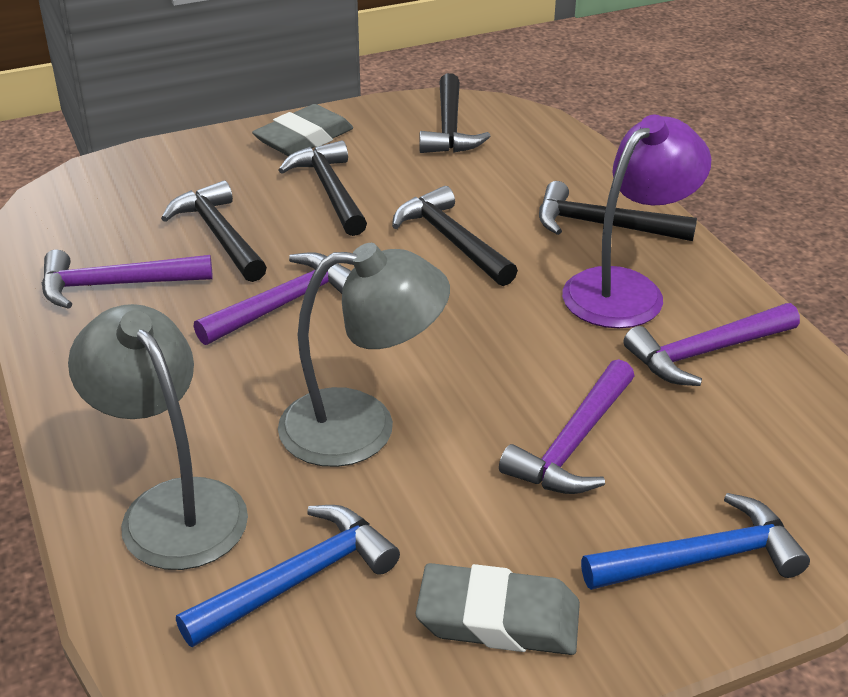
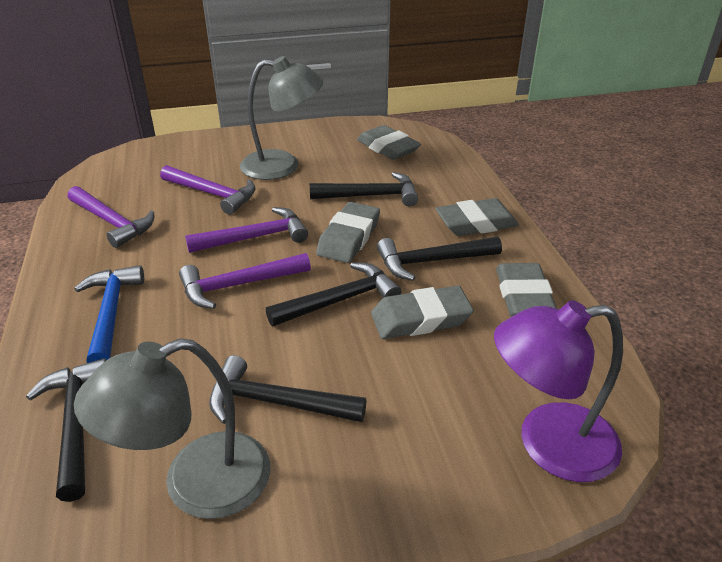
blue hammer: [176,505,400,647] [581,493,810,590] = 2 -> [74,265,144,363] = 1
grey eraser: [252,104,353,156] [416,563,580,655] = 2 -> [316,202,380,263] [357,125,421,160] [371,286,474,339] [435,198,519,236] [496,263,556,317] = 5

